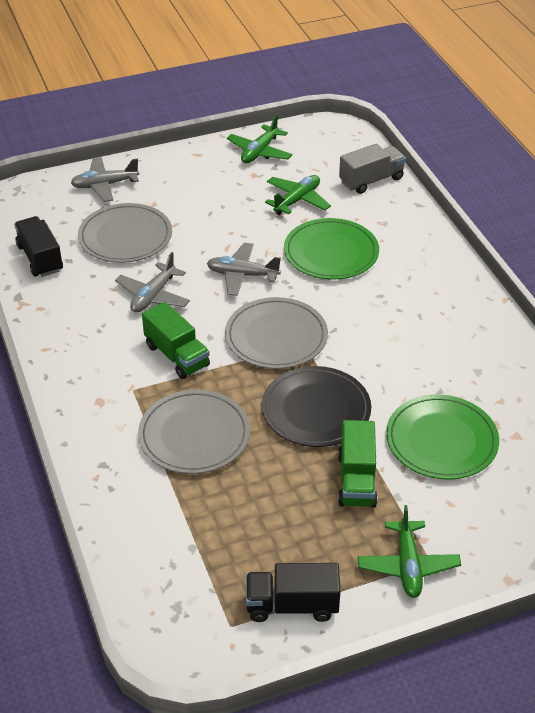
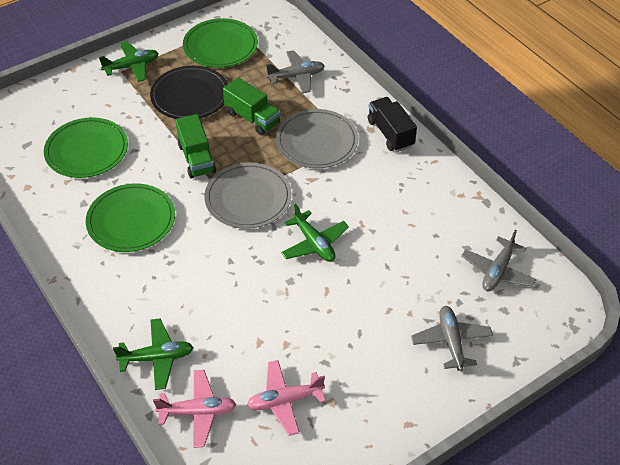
black truck: [14,216,63,277] [246,563,341,622] = 2 -> [368,97,417,152] = 1
green plate: [284,218,379,280] [386,395,499,479] = 2 -> [44,117,128,178] [86,183,175,252] [183,18,258,68] = 3
grey plate: [78,203,172,263] [138,390,250,474] [225,297,328,369] = 3 -> [204,163,292,229] [276,109,358,168] = 2
grey truck: [339,143,406,194] = 1 -> none = 0
pink plane: none = 0 -> [153,370,237,448] [247,360,326,436] = 2

